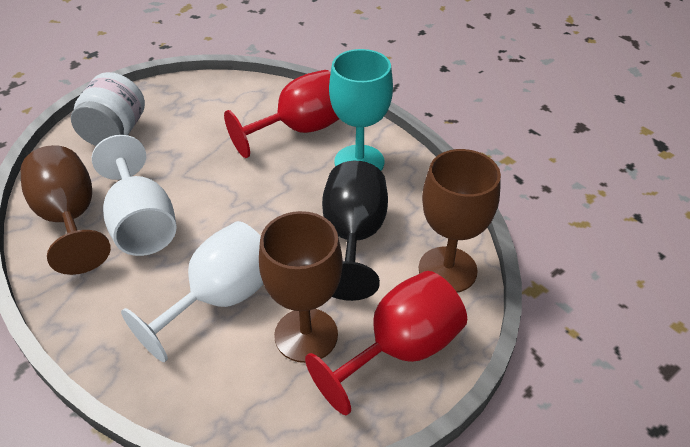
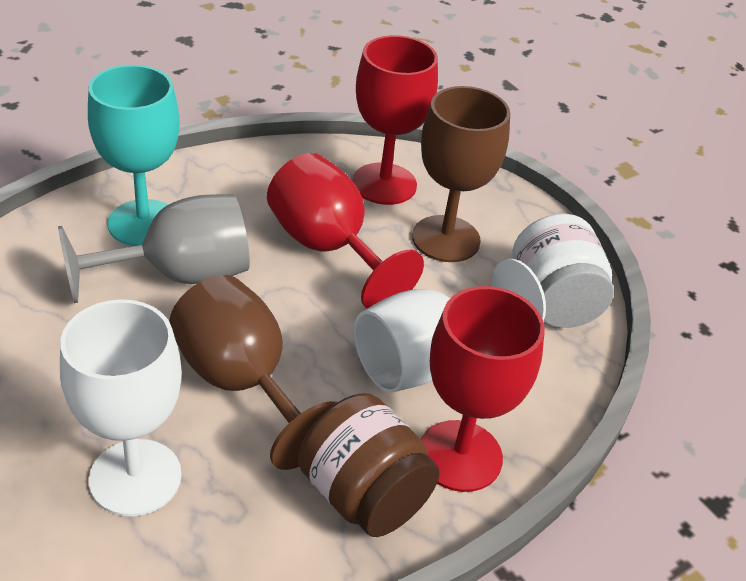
black goblet: [322,161,388,301] = 1 -> none = 0
brown goblet: [20,145,111,275] [259,211,343,363] [419,149,501,293] = 3 -> [169,275,337,470] [412,86,510,262] = 2
brown jar: none = 0 -> [298,393,440,537] = 1
grey goblet: none = 0 -> [58,194,250,303] = 1
red goblet: [224,70,339,158] [305,271,467,415] = 2 -> [267,153,424,309] [352,35,438,205] [421,286,545,492] = 3

